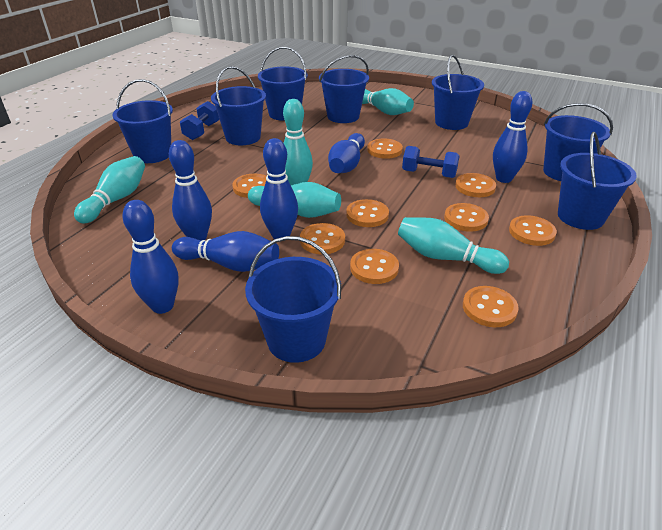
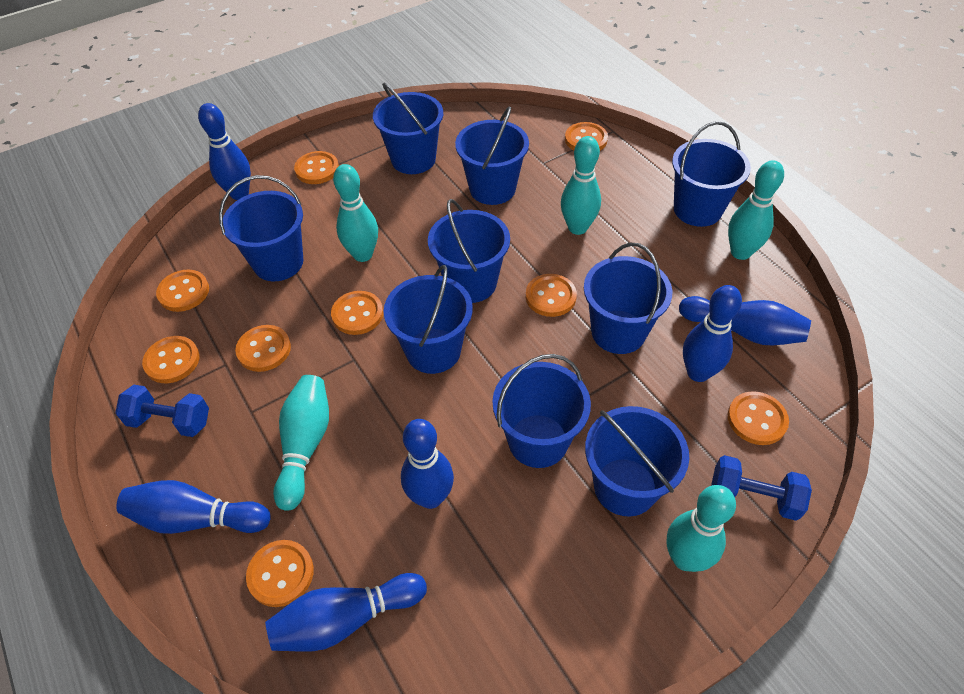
blue bucket: [112,79,173,163] [211,66,266,145] [245,236,341,363] [258,47,308,121] [319,55,369,123] [432,55,484,130] [543,103,613,181] [558,132,637,230] = 8 -> [219,175,303,281] [373,83,443,174] [384,265,473,374] [428,199,510,303] [455,106,529,205] [493,354,591,468] [584,243,672,354] [585,406,689,517] [672,121,751,227] = 9

